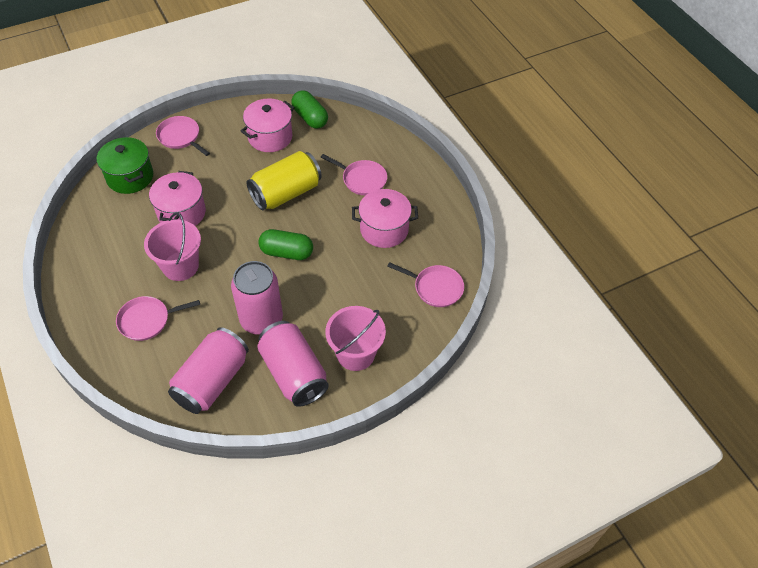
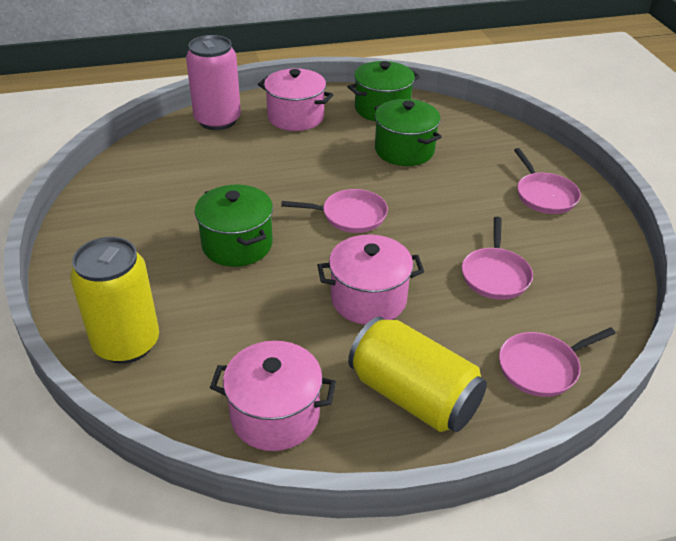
green capsule: [258,229,313,260] [291,90,328,129] = 2 -> none = 0
green pot: [97,137,153,194] = 1 -> [195,185,273,267] [347,61,420,121] [374,99,442,166] = 3
pink bucket: [144,212,201,281] [325,306,386,371] = 2 -> none = 0
pink can: [168,327,249,414] [231,261,283,335] [257,321,329,407] = 3 -> [186,35,241,130] = 1
yellow can: [247,151,322,210] = 1 -> [70,237,159,364] [348,317,487,432] = 2

